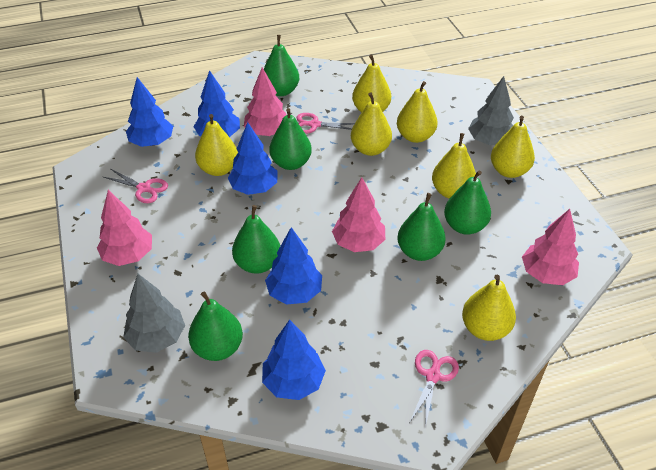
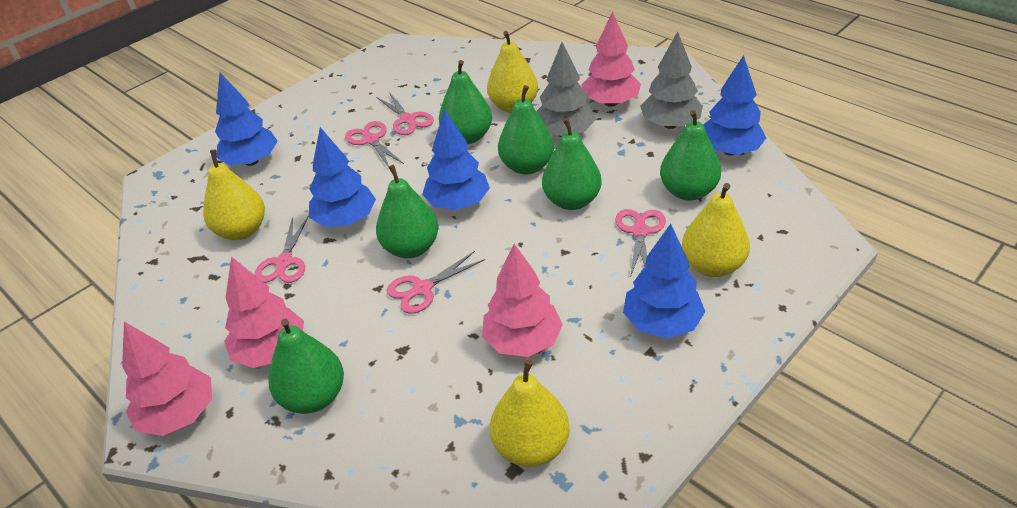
pink scissors: [104,169,168,203] [297,113,355,134] [410,350,459,428] = 3 -> [254,216,309,283] [345,121,404,167] [376,92,434,135] [387,251,485,314] [615,209,666,277] = 5
yellow pear: [195,114,238,176] [351,92,392,156] [352,55,391,113] [397,81,438,143] [432,133,476,199] [462,274,516,341] [491,116,535,178] = 7 -> [203,150,265,240] [487,31,538,113] [490,360,570,467] [682,183,750,277] = 4

